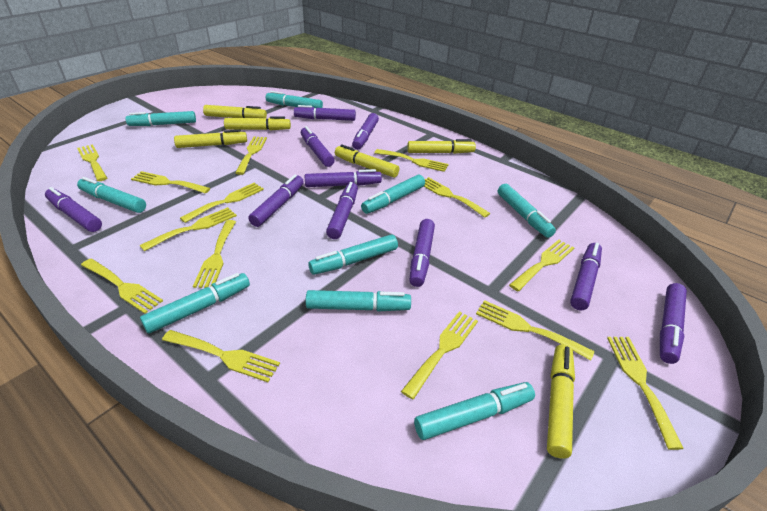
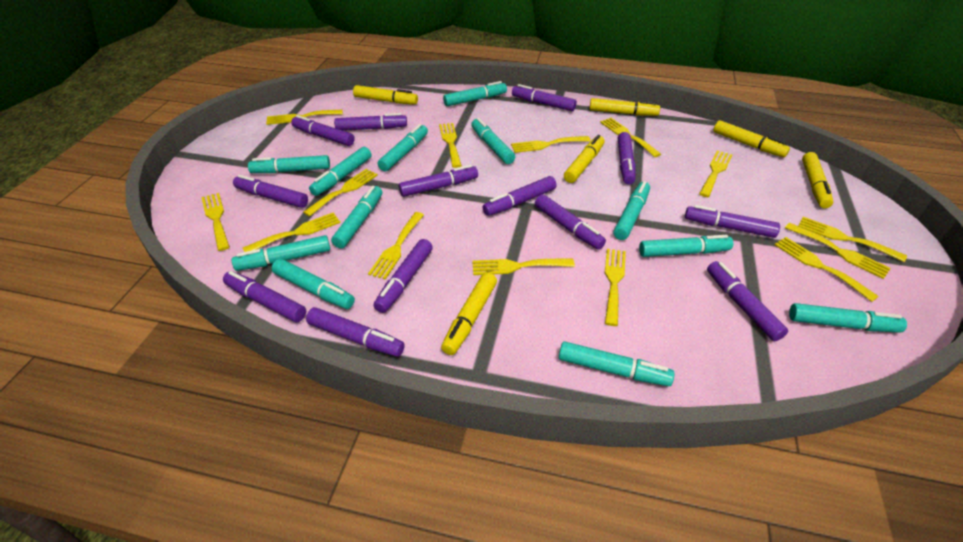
purple marker: [45,187,102,232] [248,175,304,227] [294,105,356,121] [301,126,335,167] [305,169,382,187] [326,182,358,239] [352,113,379,150] [409,219,435,287] [570,243,602,311] [660,283,687,364] = 10 -> [223,271,306,322] [233,175,308,208] [291,115,355,146] [306,307,405,357] [334,113,407,131] [374,239,433,313] [399,165,478,197] [482,176,557,216] [512,84,577,111] [535,194,606,249] [618,132,636,185] [685,205,780,238] [707,261,788,341] = 13
turquoise marker: [77,177,146,213] [125,111,196,126] [140,273,250,334] [266,91,323,108] [306,290,411,312] [308,235,398,275] [361,175,425,214] [414,382,535,440] [498,184,556,238] = 9 -> [232,235,330,271] [248,155,330,173] [272,259,355,309] [309,147,371,196] [331,186,382,249] [378,124,428,172] [443,81,507,106] [471,118,515,164] [559,341,675,386] [613,181,650,240] [639,235,733,257] [789,303,907,333] = 12

